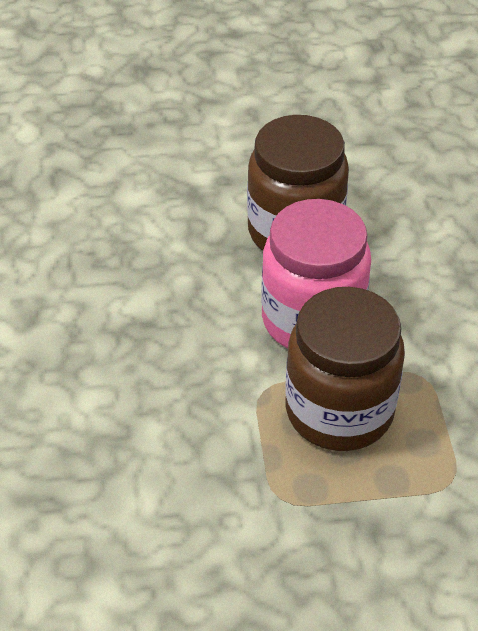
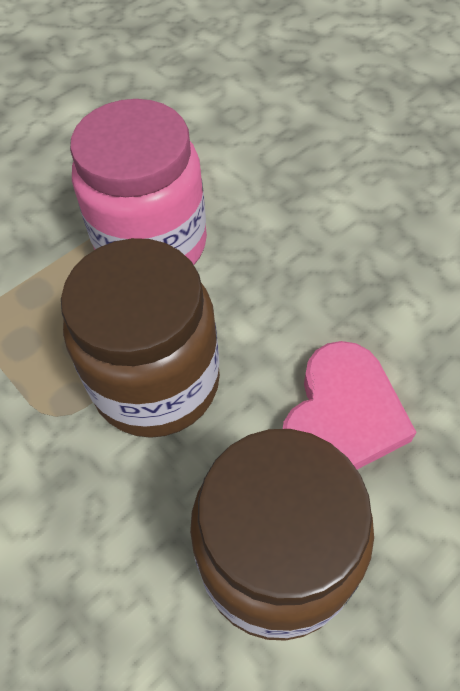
pink heart: none = 0 -> [283,341,417,469] = 1

